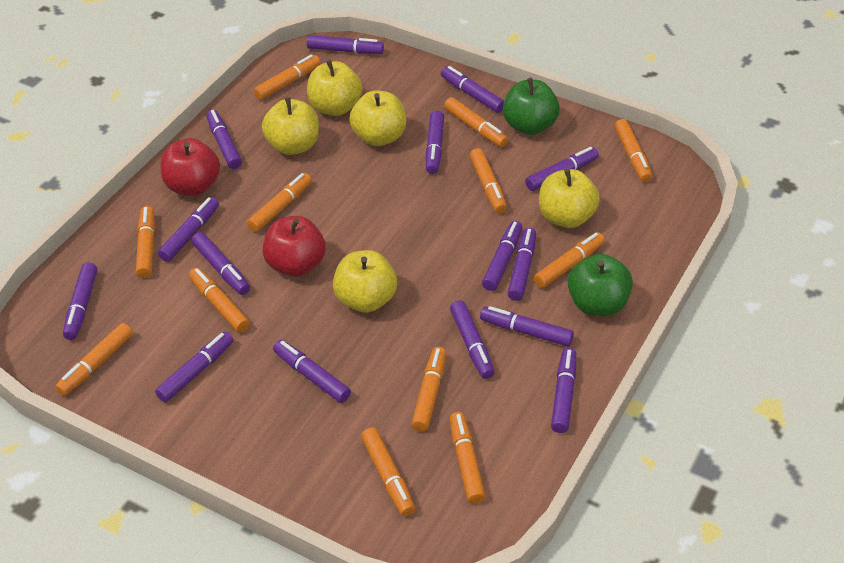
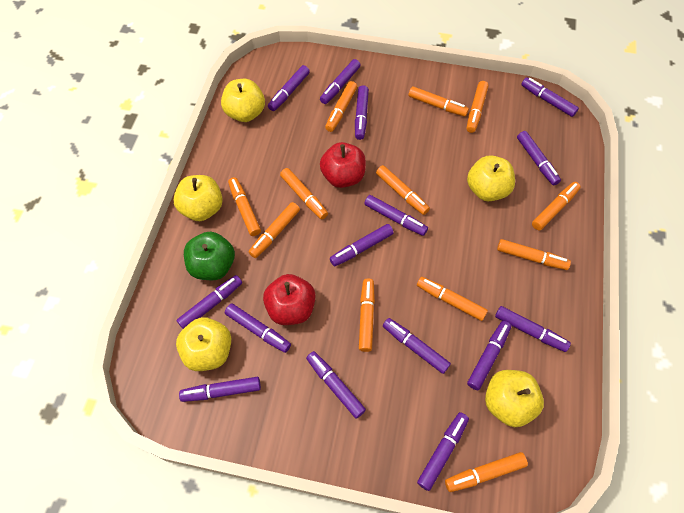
green apple: [503,78,560,135] [568,254,633,316] = 2 -> [184,232,235,280] = 1

